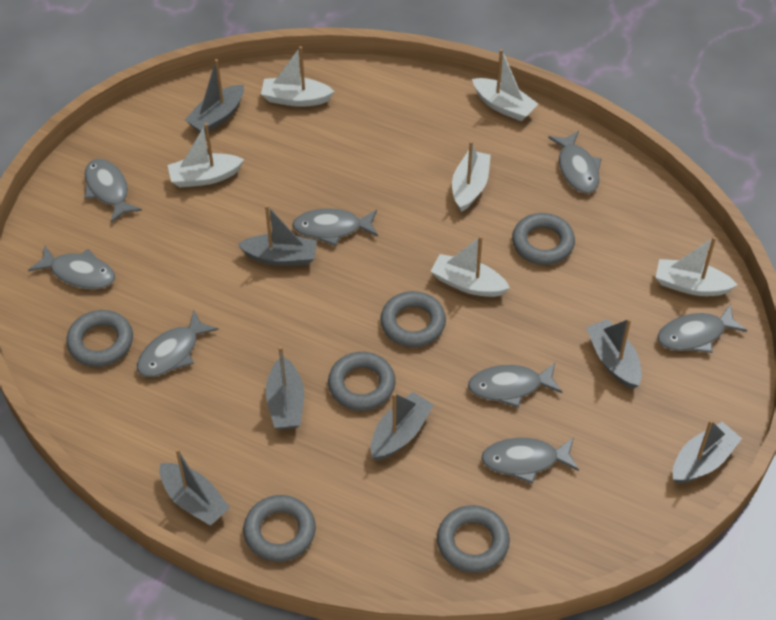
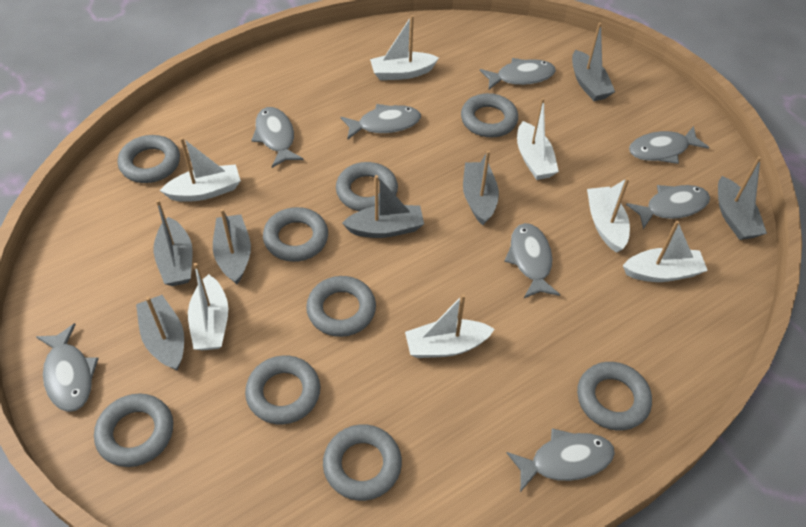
grey ring: [66,310,133,367] [243,495,316,562] [328,352,396,411] [380,291,446,347] [437,505,510,573] [512,213,575,265] = 6 -> [94,393,173,467] [118,135,180,183] [245,355,320,425] [263,207,328,262] [306,276,376,337] [323,424,402,501] [336,162,398,211] [461,93,518,138] [577,362,652,430] = 9
white boat: [168,123,244,187] [261,46,335,107] [431,236,510,297] [452,141,491,212] [472,49,538,121] [655,237,737,296] = 6 -> [160,137,241,202] [188,262,228,350] [370,15,439,80] [405,294,495,358] [517,98,559,180] [587,178,630,253] [623,221,708,282] = 7

